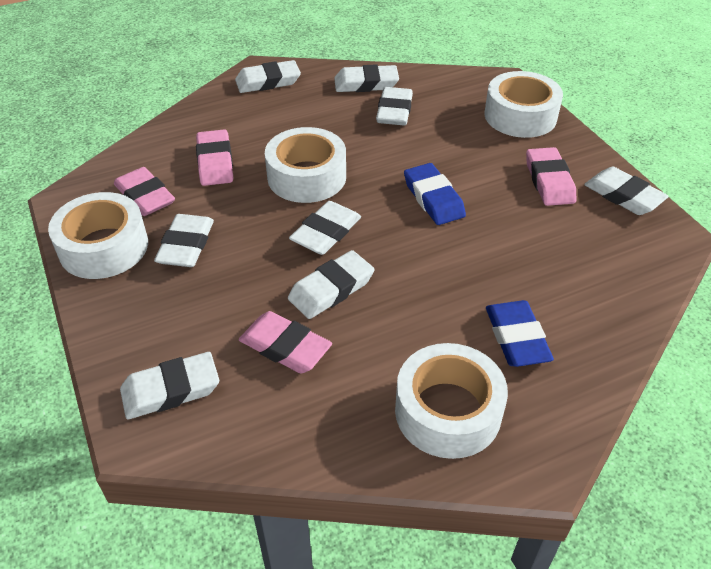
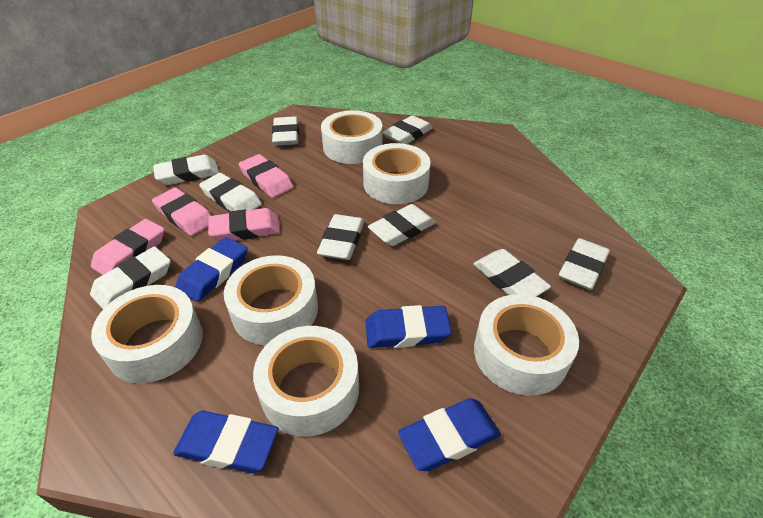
blue eraser: [404,163,466,225] [486,300,554,367] = 2 -> [173,411,278,473] [175,237,248,302] [365,305,452,348] [398,398,501,471] = 4
white eraser: [120,352,219,419] [154,214,214,267] [235,60,301,93] [288,250,374,319] [289,201,361,255] [334,64,399,92] [376,87,413,125] [584,167,669,215] = 8 -> [90,246,171,309] [153,155,219,185] [199,173,262,211] [272,116,299,146] [317,214,364,260] [368,204,436,246] [382,115,433,144] [473,249,551,297] [559,238,610,290] = 9
white tape: [48,192,148,279] [265,127,346,203] [395,343,508,459] [484,71,563,138] = 4 -> [91,285,203,383] [224,255,318,345] [253,326,359,437] [321,110,382,164] [363,143,431,204] [474,294,579,396] = 6

